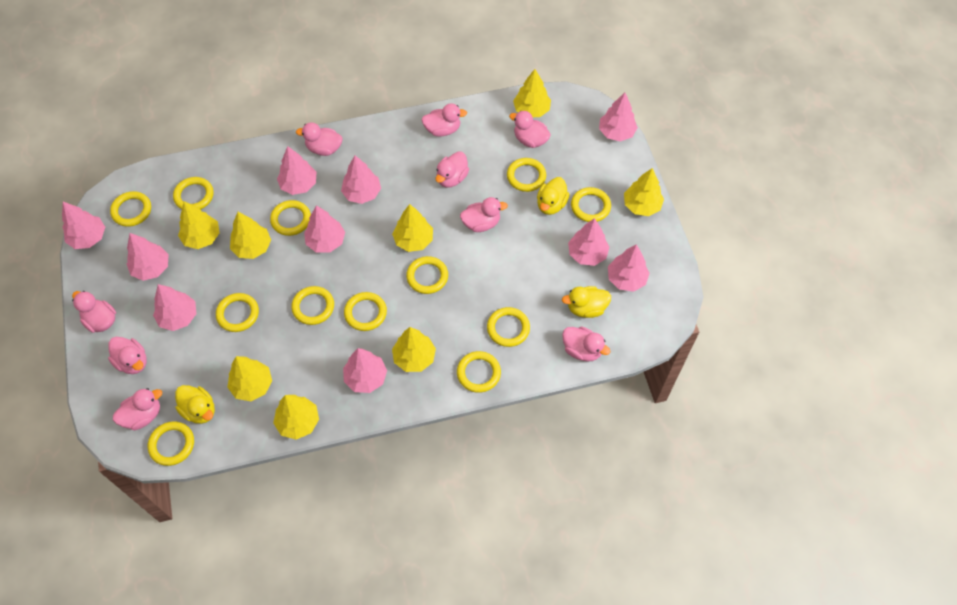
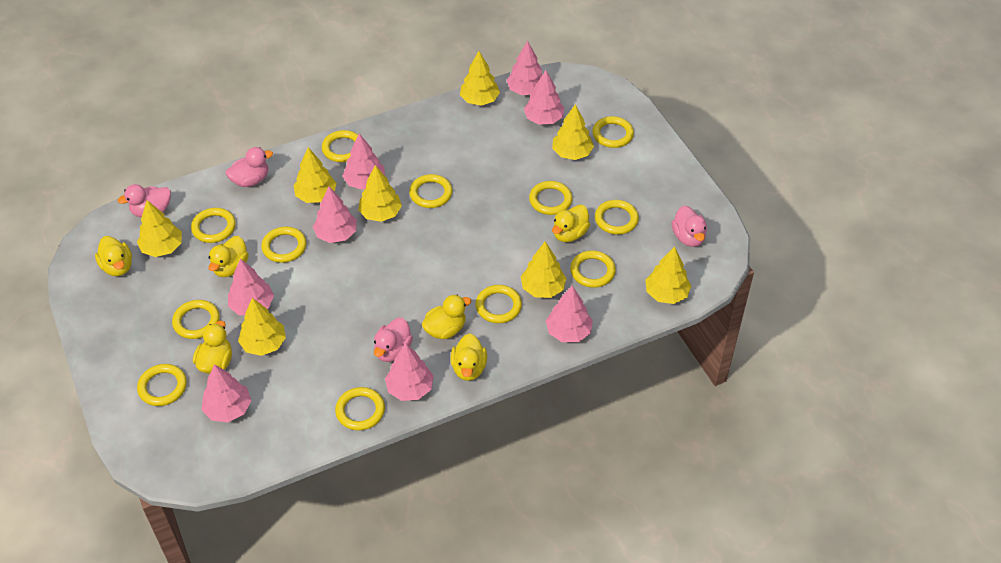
pink duck: [72,291,116,333] [108,337,147,374] [113,388,162,430] [296,122,343,156] [422,103,467,137] [435,151,469,188] [460,197,508,232] [509,111,551,148] [562,327,610,362] = 9 -> [117,184,171,217] [226,147,273,187] [374,318,413,362] [672,205,707,247] = 4
pink tree: [62,202,105,249] [127,233,169,281] [153,284,196,331] [277,146,317,195] [304,205,345,252] [341,155,381,204] [343,348,387,393] [568,218,610,266] [599,92,638,141] [608,244,650,292] = 10 -> [202,364,251,422] [228,259,274,315] [313,187,357,243] [343,134,385,190] [385,343,434,401] [506,41,542,95] [524,70,564,125] [546,286,593,342] = 8
yellow duck: [175,385,215,424] [537,177,570,215] [562,286,611,318] = 3 -> [95,236,132,276] [193,321,232,374] [208,236,249,277] [422,295,471,339] [451,333,487,381] [552,205,590,242] = 6

